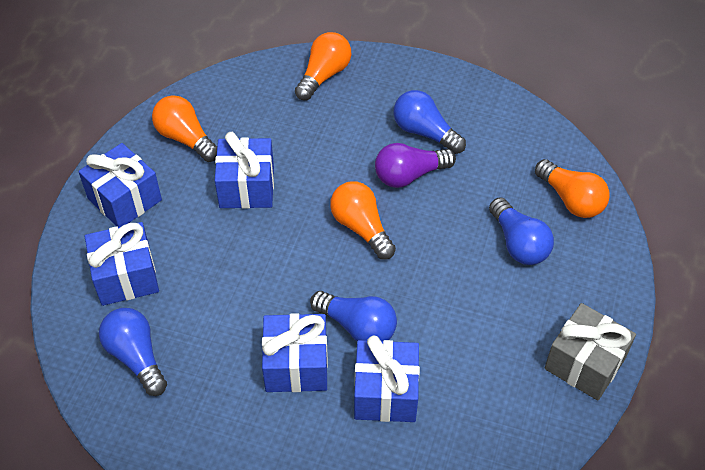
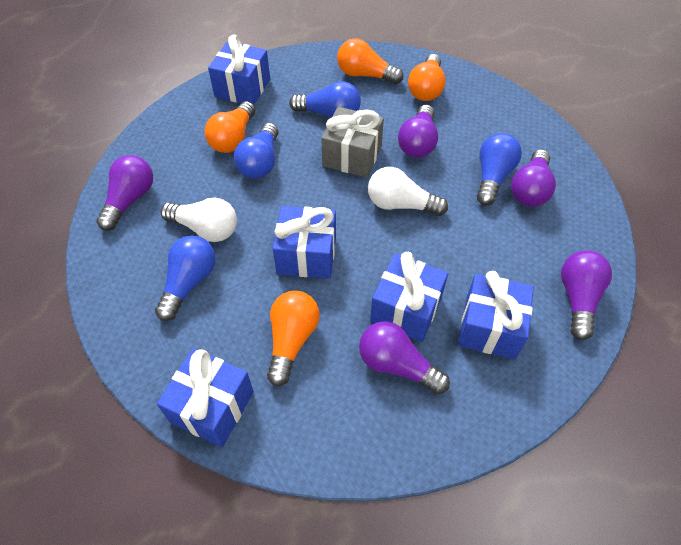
purple light bulb: [375,143,456,188] = 1 -> [96,155,153,231] [359,321,450,394] [398,105,438,158] [511,149,556,207] [561,250,612,340] = 5
white light bulb: none = 0 -> [161,198,237,242] [368,167,448,216] = 2

